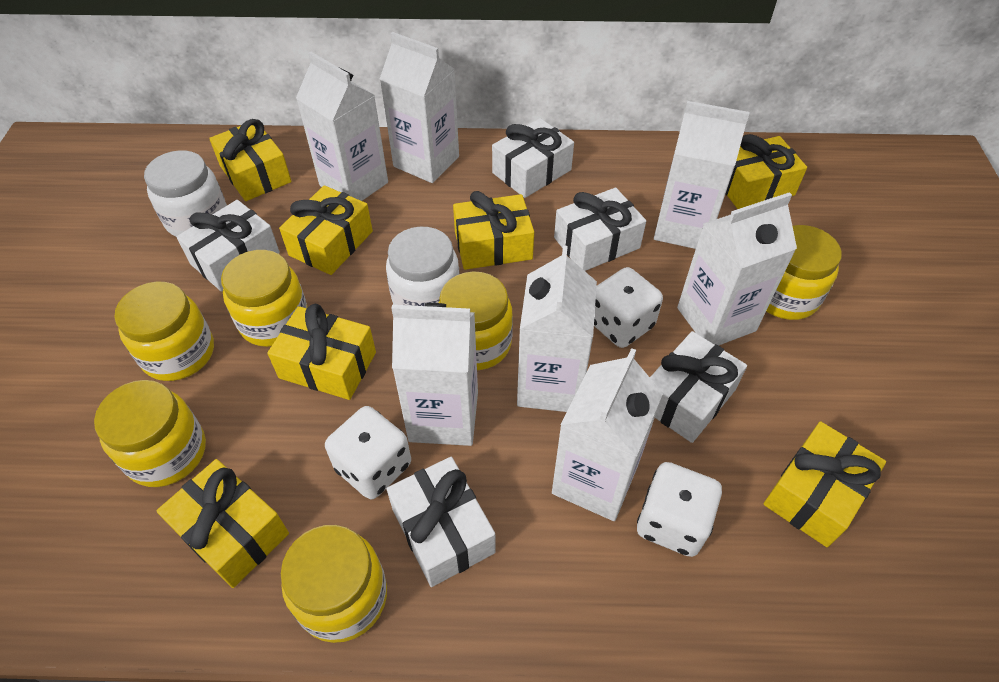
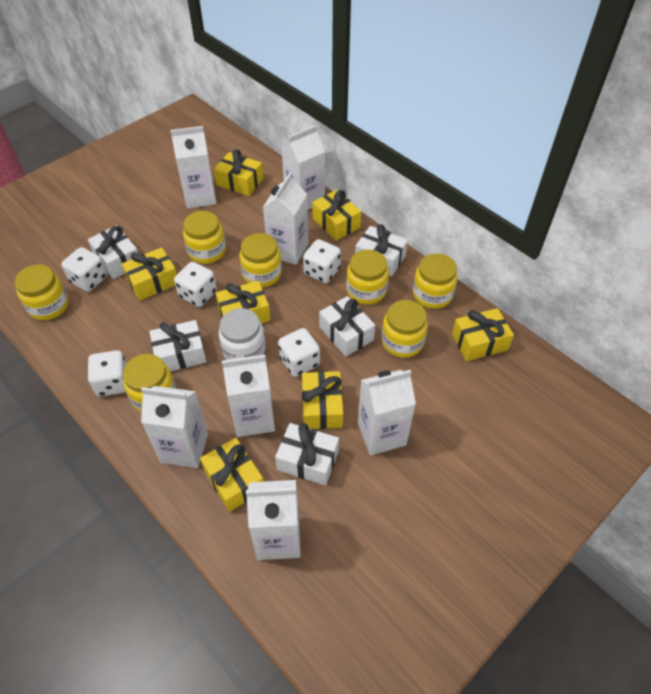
white dice: [325,406,411,499] [594,267,663,348] [637,462,722,557] = 3 -> [61,247,107,292] [88,350,127,396] [174,262,217,307] [278,328,320,377] [303,239,341,283] = 5
white jar: [144,150,227,237] [386,227,460,306] = 2 -> [219,308,265,360] = 1
yellow jar: [94,380,206,487] [114,282,214,381] [221,250,308,347] [281,525,387,643] [439,271,513,370] [766,225,842,320] = 6 -> [15,265,69,320] [123,354,176,413] [183,211,226,264] [239,233,282,287] [346,249,389,305] [382,300,428,358] [413,253,458,309] = 7

